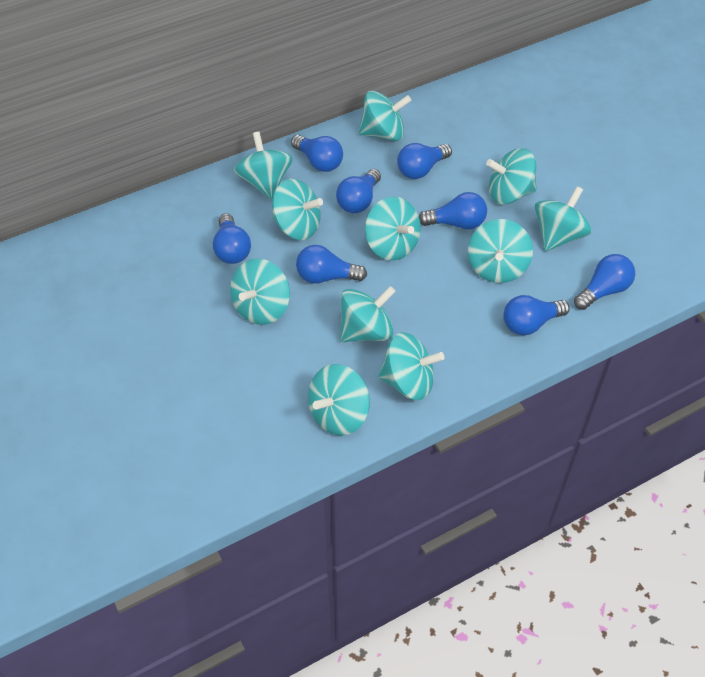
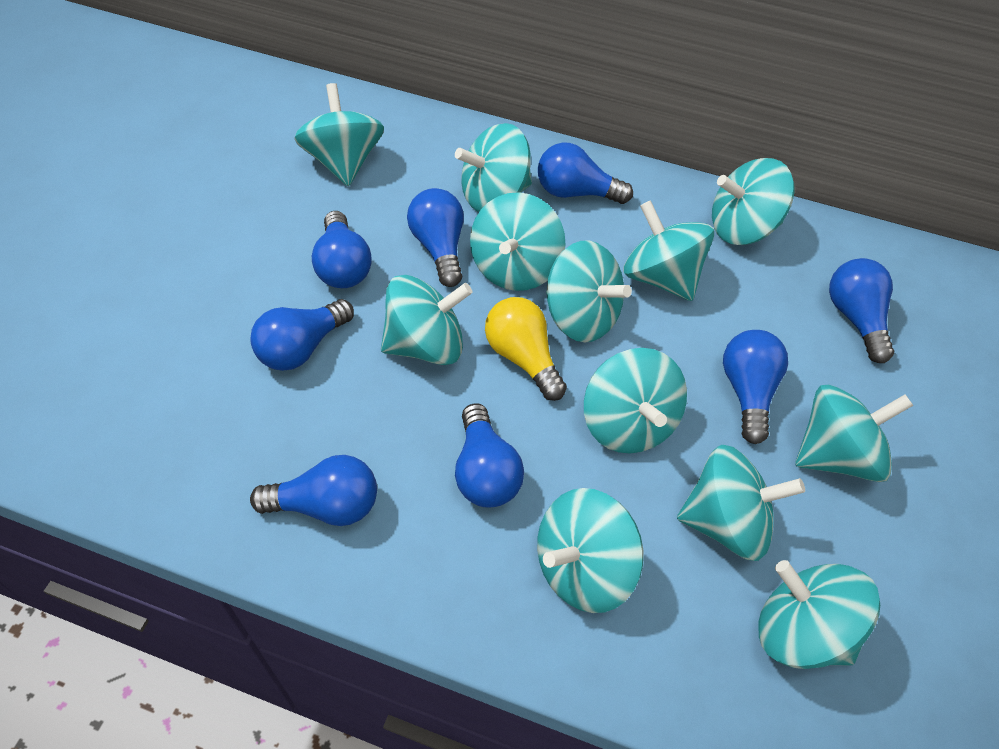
turquoise spinning top: [230,259,290,325] [234,131,293,199] [272,179,323,240] [308,364,370,436] [340,286,396,342] [358,90,412,141] [365,197,421,260] [378,332,444,400] [468,219,533,283] [486,148,537,205] [535,186,592,251] = 11 -> [294,83,384,186] [381,275,473,365] [455,123,532,212] [470,192,565,291] [537,488,644,613] [546,240,632,342] [584,348,687,453] [623,200,714,301] [677,445,805,561] [712,158,794,245] [758,560,880,669] [795,385,913,482] = 12
yellow light bulb: none = 0 -> [485,297,567,401] = 1

